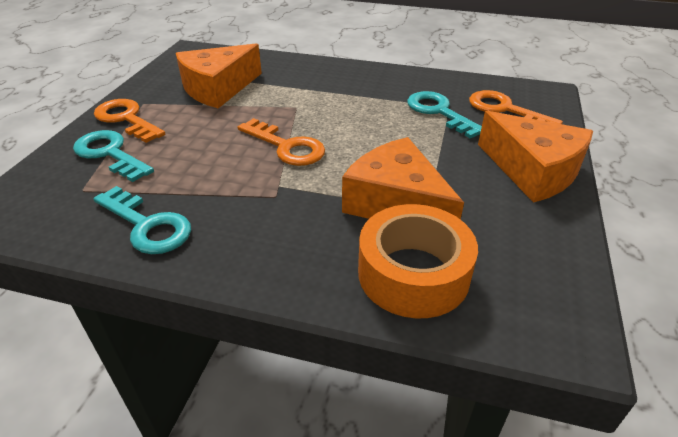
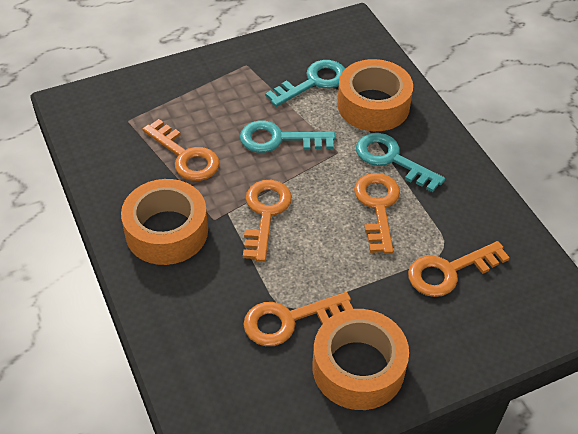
orange cheese: [176,43,262,108] [342,137,464,220] [478,111,593,203] = 3 -> none = 0
orange key: [94,99,165,143] [238,118,325,166] [469,90,563,124] = 3 -> [142,119,220,181] [243,180,292,262] [243,292,353,346] [354,173,400,254] [408,241,510,297] = 5
orange tape: [358,204,478,318] = 1 -> [121,179,208,265] [312,309,409,410] [337,59,413,131] = 3

